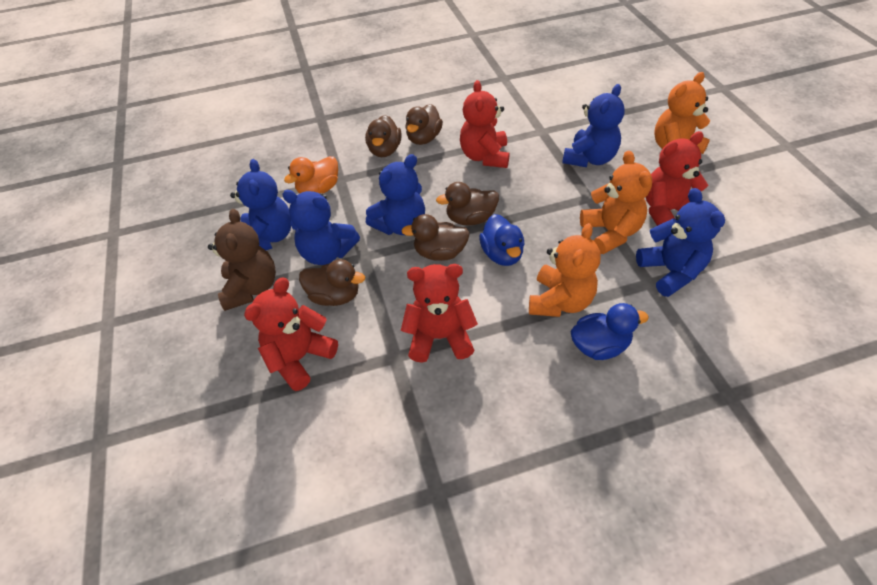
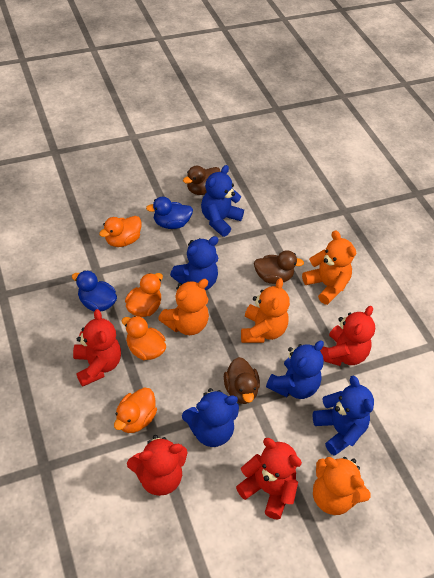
brown duck: [299,259,365,306] [365,115,402,157] [401,214,470,261] [405,104,443,145] [436,182,499,225] = 5 -> [183,166,221,195] [224,357,260,404] [254,250,304,284] = 3
brown teddy bear: [208,209,276,311] = 1 -> none = 0
orange duck: [284,156,338,194] = 1 -> [99,216,142,247] [114,387,157,433] [121,316,166,360] [125,273,163,317] = 4
orange teddy bear: [529,223,601,317] [580,151,652,254] [654,72,710,154] = 3 -> [158,279,209,335] [241,278,290,343] [302,230,356,305] [313,457,371,515] = 4

